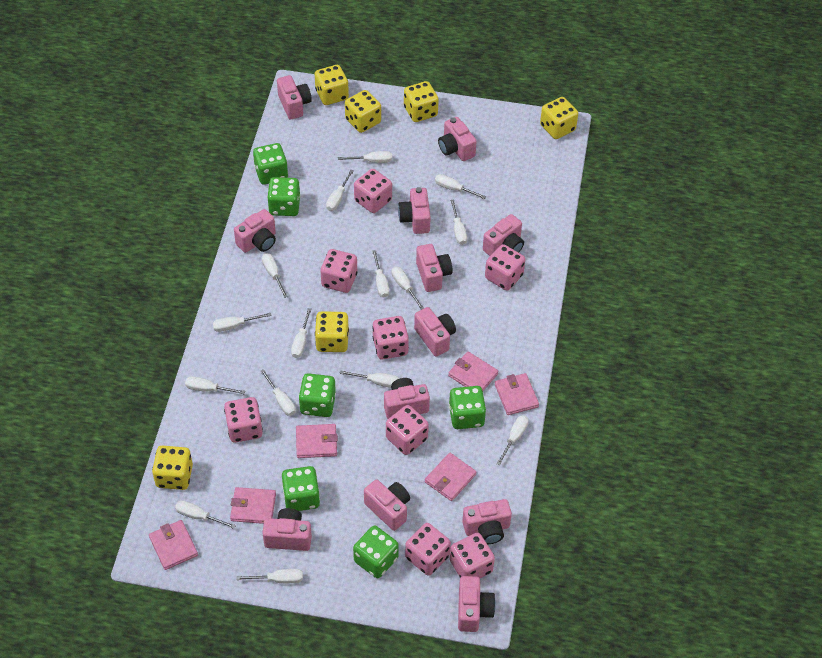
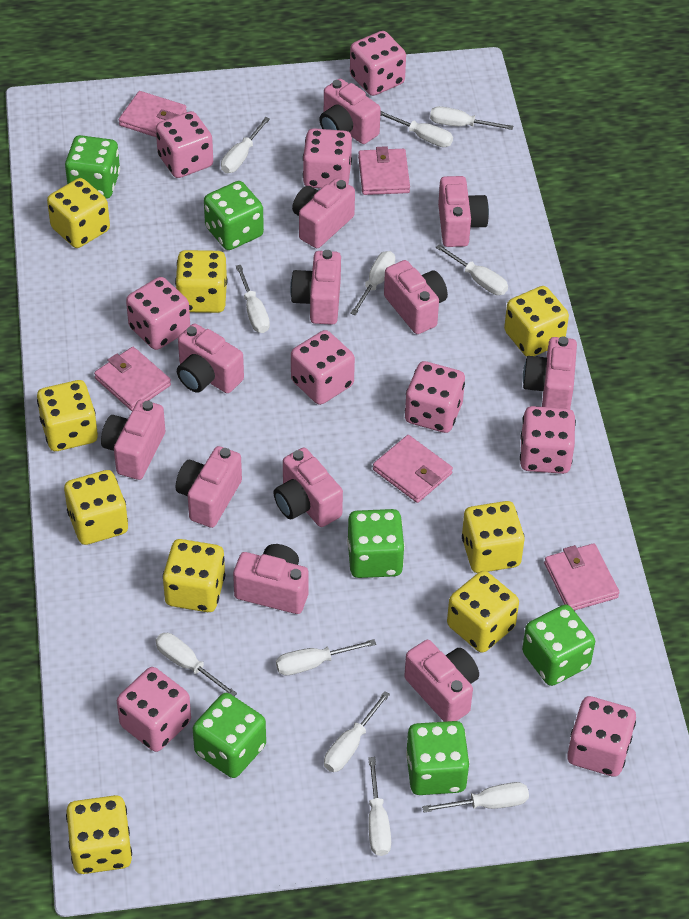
pink dice: [224,397,263,443] [321,249,357,293] [354,169,392,213] [372,316,409,360] [386,405,429,455] [405,523,451,576] [450,533,495,578] [485,244,525,291] = 8 -> [117,667,191,752] [126,277,190,350] [156,111,213,178] [291,330,355,405] [303,128,352,189] [350,31,406,96] [405,361,465,433] [520,406,576,474] [567,696,636,777] = 9
pink wallet: [149,520,198,570] [230,487,276,524] [296,424,338,458] [425,453,476,501] [448,352,498,391] [495,373,539,415] = 6 -> [94,347,171,411] [119,91,187,137] [358,146,410,195] [373,435,453,503] [544,543,620,611] = 5
white screwdriver: [175,501,236,529] [185,376,245,394] [213,313,272,332] [236,569,303,583] [260,369,296,416] [262,253,288,298] [291,308,311,358] [326,170,354,211] [338,151,392,163] [340,370,399,388] [372,250,389,298] [392,267,424,310] [435,174,486,199] [450,200,467,245] [496,415,529,466] = 15 -> [156,633,237,696] [221,117,270,173] [236,265,270,333] [276,639,376,675] [324,691,390,772] [350,251,395,316] [368,757,391,856] [380,111,453,147] [422,782,529,813] [430,106,513,130] [436,244,508,295] = 11
yellow dice: [152,446,193,490] [314,65,349,105] [315,311,349,352] [345,90,381,133] [404,81,439,122] [540,97,578,139] = 6 -> [37,380,98,451] [47,178,110,248] [64,470,128,545] [66,795,132,874] [163,539,225,612] [175,250,227,313] [447,571,519,652] [462,501,525,573] [504,286,569,357] = 9

